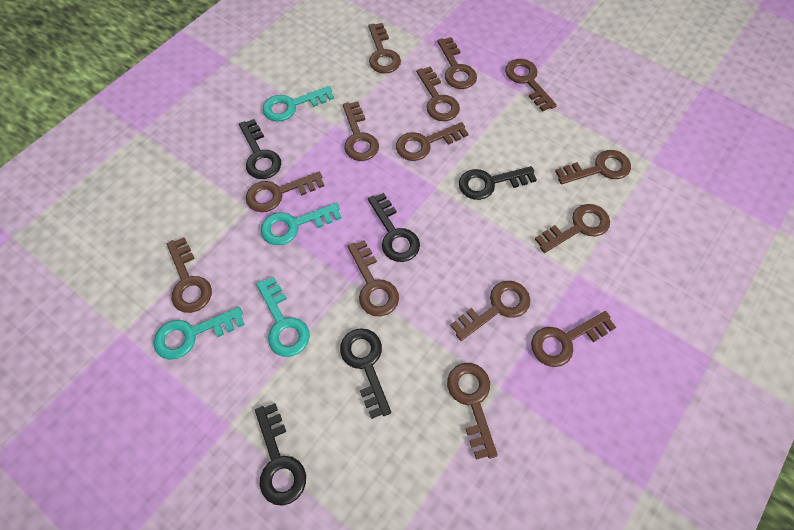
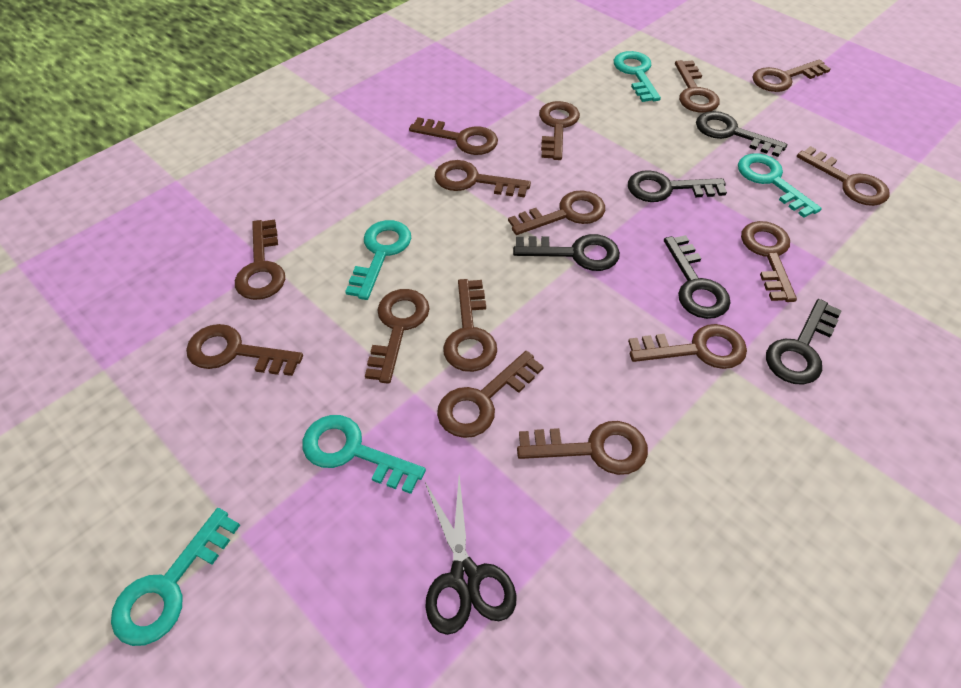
black scissors: none = 0 -> [425,475,517,635] = 1
brown key: [167,237,212,313] [246,172,324,212] [343,101,379,161] [348,240,399,316] [368,23,401,73] [396,122,468,161] [416,66,460,121] [437,37,477,89] [447,363,498,460] [450,281,530,341] [505,59,557,111] [531,311,616,367] [535,204,610,253] [555,150,631,184] = 14 -> [186,324,303,376] [235,219,285,300] [365,289,430,384] [409,117,498,155] [435,160,531,198] [437,351,544,438] [443,279,497,372] [508,191,605,235] [517,421,648,475] [539,101,580,160] [628,324,747,369] [675,60,720,113] [741,221,797,302] [752,60,831,92] [797,146,890,206] = 15
turquoise key: [154,307,245,360] [256,276,310,357] [261,203,342,245] [262,86,334,121] = 4 -> [111,508,240,646] [302,415,426,494] [345,220,411,300] [614,51,661,102] [738,153,822,218] = 5

